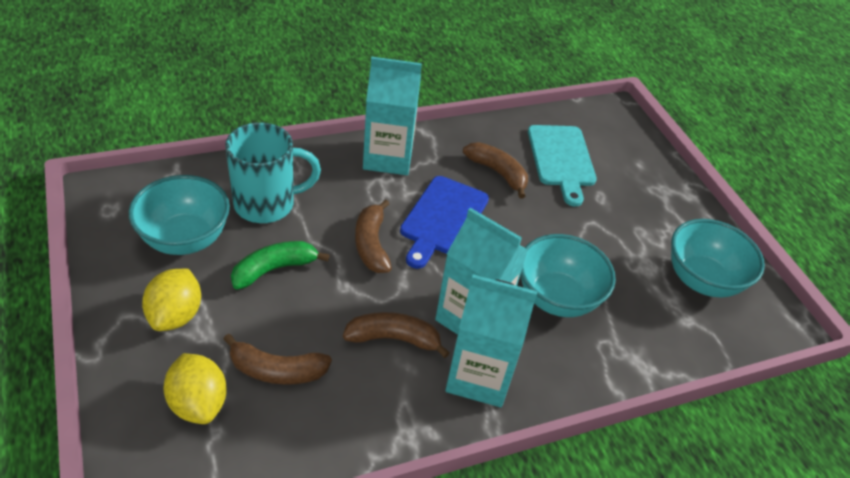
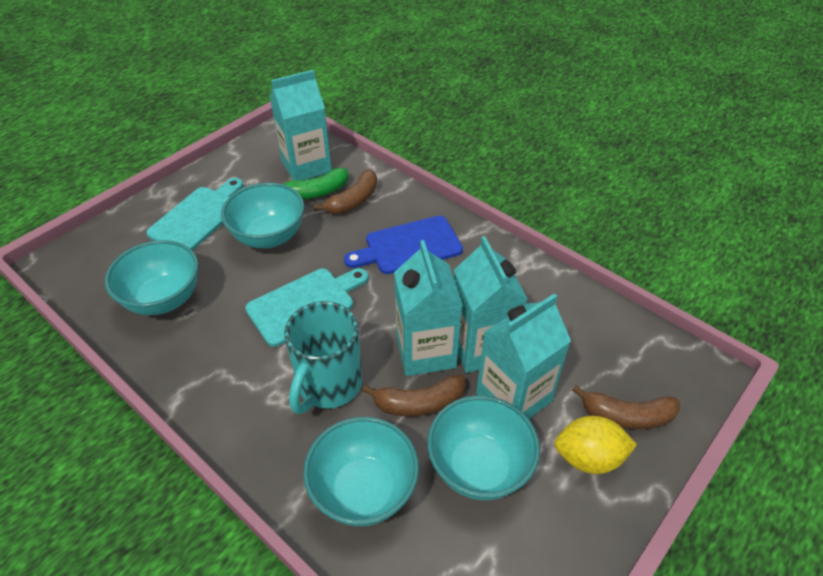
brown banana: [224,334,332,385] [343,312,450,358] [355,199,392,273] [463,142,528,198] = 4 -> [314,170,377,214] [362,375,465,416] [572,385,680,429] = 3
turquoise bowl: [129,175,230,255] [520,234,616,317] [671,219,765,298] = 3 -> [105,240,198,315] [221,183,304,249] [303,417,419,526] [427,395,540,500] = 4
turquoise carton: [363,57,422,175] [435,208,528,335] [445,274,538,407] = 3 -> [270,70,332,180] [394,240,463,376] [454,236,527,373] [476,293,571,419] = 4
turquoise cutting board: [528,125,597,207] = 1 -> [146,178,243,251] [245,268,368,347] = 2
yellow lemon: [142,269,201,331] [164,353,227,424] = 2 -> [554,416,637,474] = 1

